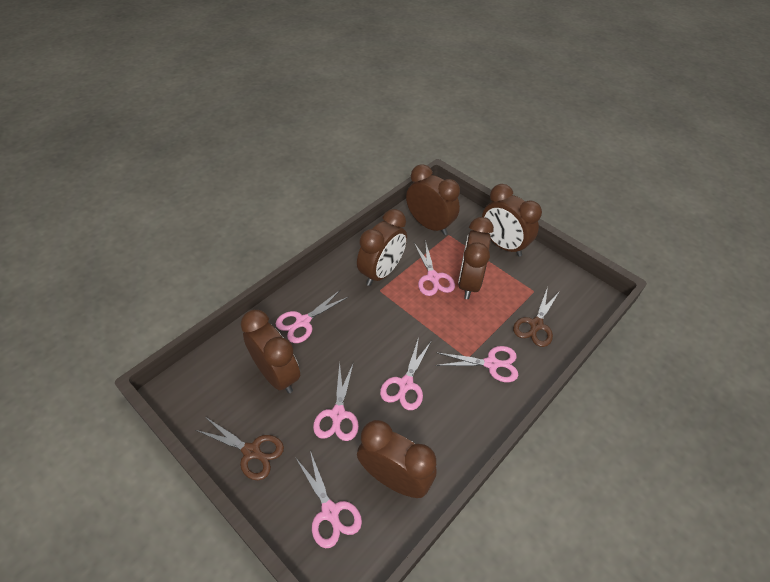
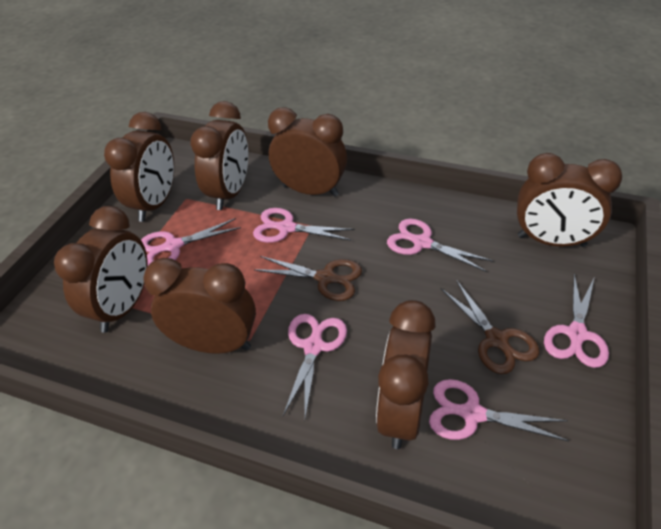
brown clock: [240,310,300,393] [357,209,407,286] [357,420,437,498] [406,164,460,235] [458,217,494,299] [482,184,542,257] = 6 -> [54,206,147,333] [104,112,174,222] [143,258,256,354] [190,101,248,210] [268,107,347,197] [376,300,436,449] [517,153,622,247] = 7

